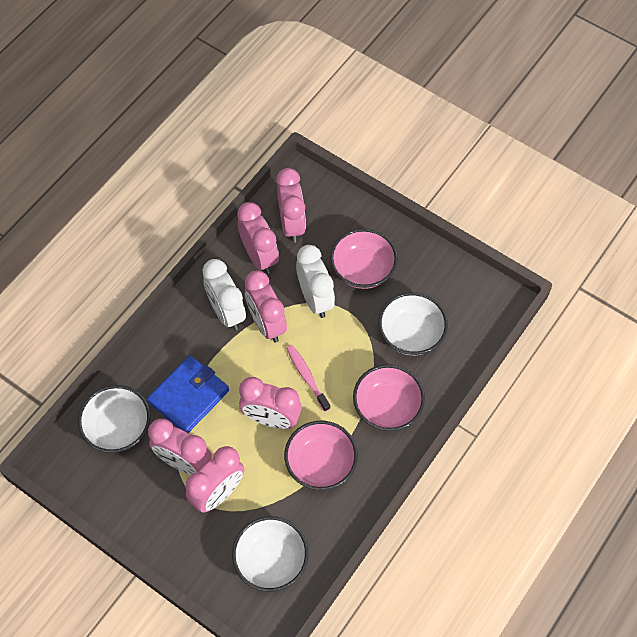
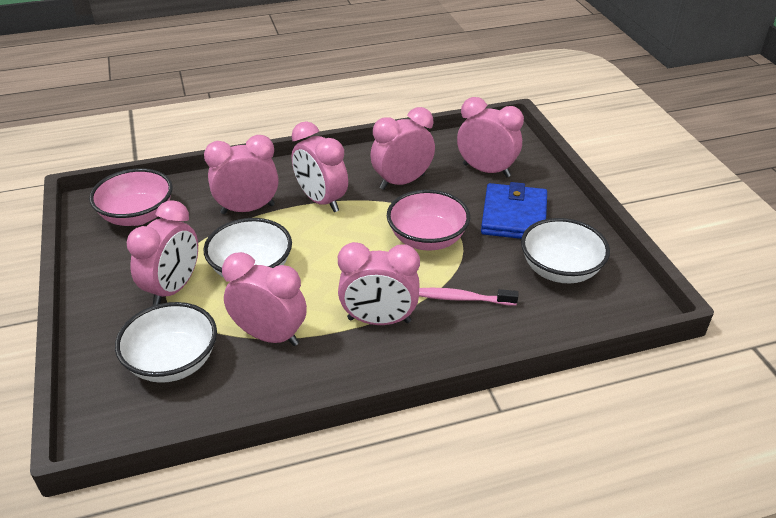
pink bowl: [284,421,358,490] [330,228,398,289] [353,364,425,431] = 3 -> [89,168,173,226] [387,190,470,251] = 2
pink clock: [148,419,212,475] [185,446,244,513] [237,202,279,274] [239,377,302,429] [245,271,287,343] [276,168,306,243] = 6 -> [127,200,198,306] [204,135,279,214] [222,252,307,346] [292,121,348,212] [338,242,420,325] [370,107,435,190] [457,97,524,177] = 7
white clock: [202,259,246,331] [296,245,335,318] = 2 -> none = 0

